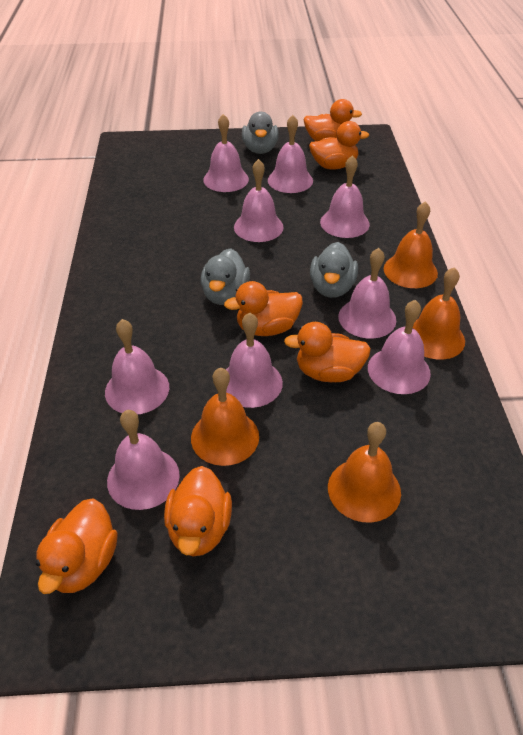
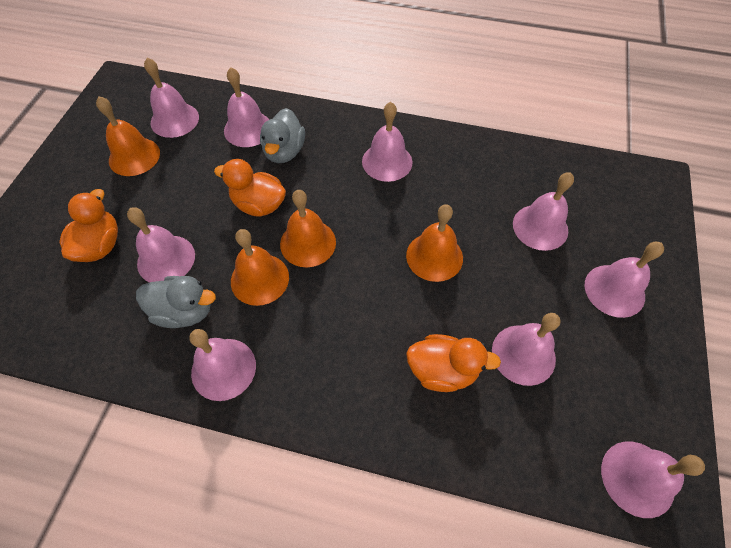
grey duck: [201,248,250,305] [242,111,279,154] [310,242,358,298] = 3 -> [136,276,216,328] [260,108,305,163] = 2
orange duck: [36,499,118,594] [164,466,232,556] [224,281,303,336] [284,322,371,382] [303,99,362,141] [309,121,369,170] = 6 -> [59,189,118,262] [214,159,286,216] [406,334,501,392] = 3

